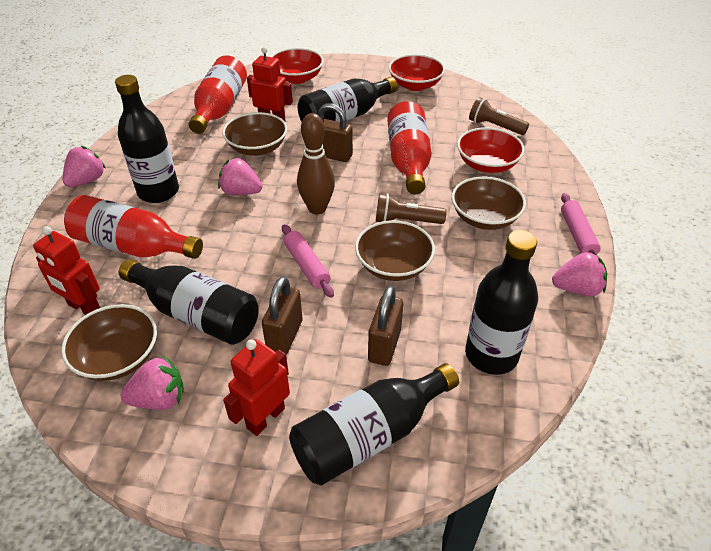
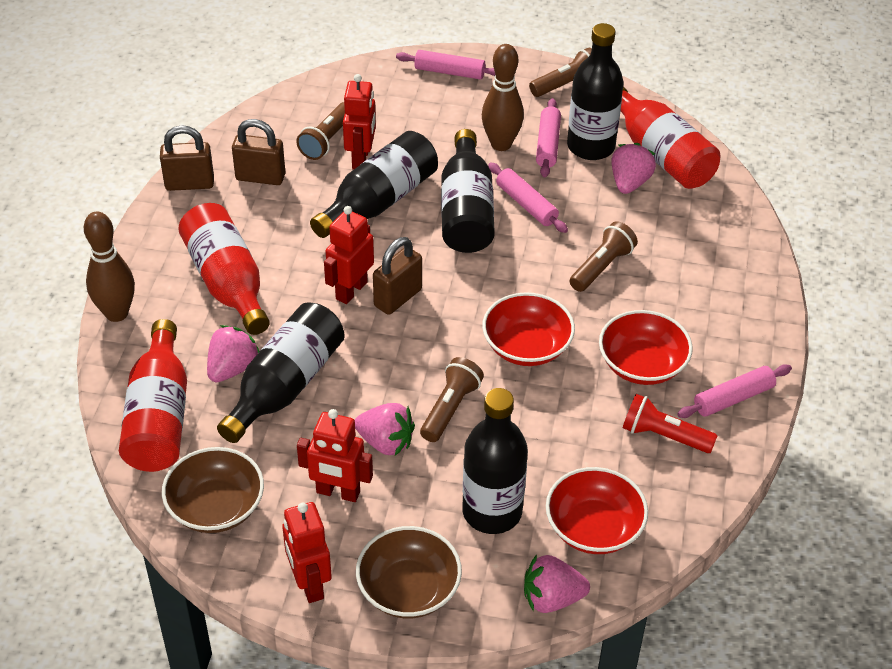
brown bowl: [61,304,157,381] [222,112,287,156] [355,220,435,281] [452,177,526,230] = 4 -> [162,447,264,533] [356,526,462,618] = 2
brown bowling pin: [297,113,335,214] = 1 -> [84,212,135,322] [482,44,524,151] = 2
brown flashlight: [376,193,447,224] [469,97,529,135] = 2 -> [296,102,345,160] [420,357,484,442] [529,48,592,97] [569,221,638,292] = 4
pink rolling pin: [282,224,334,298] [561,193,601,254] = 2 -> [396,50,495,80] [488,162,568,233] [536,98,561,177] [677,364,792,418] = 4
red flashlight: none = 0 -> [623,394,717,453] = 1
red robot: [33,226,100,315] [223,339,290,436] [247,47,293,122] = 3 -> [282,502,332,603] [297,409,373,502] [324,206,374,304] [343,74,376,170] = 4

